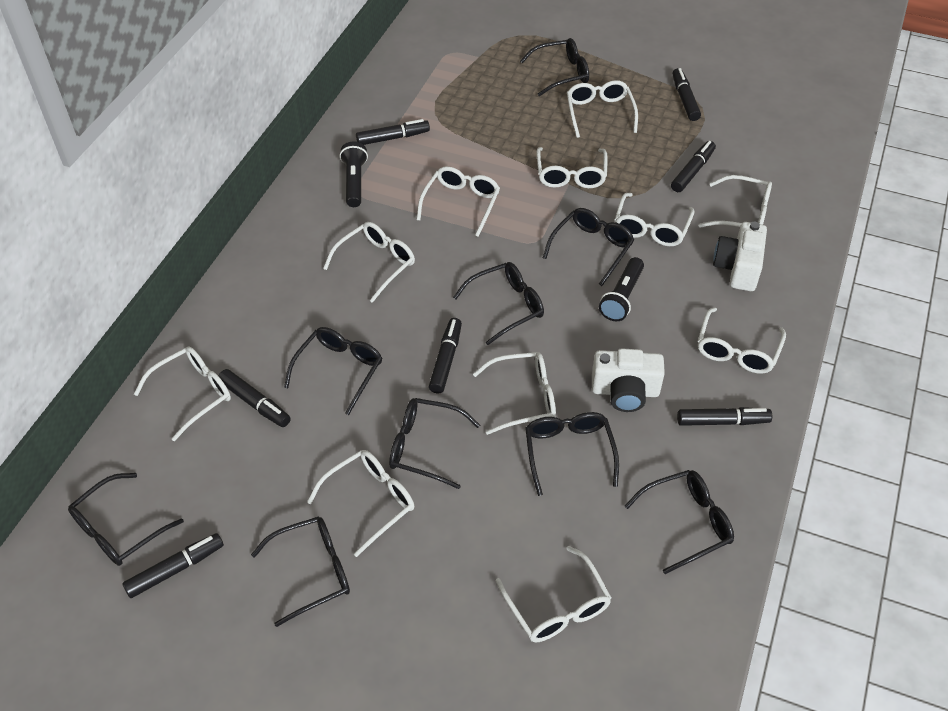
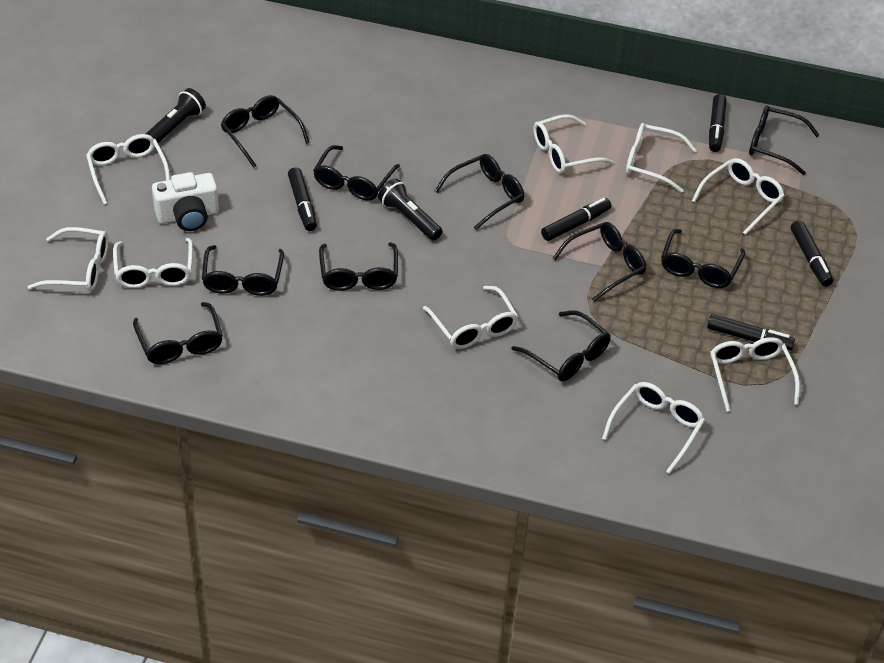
black glasses: [68,473,184,566] [251,516,350,627] [284,327,382,415] [389,398,480,489] [453,262,544,345] [520,38,589,97] [525,412,619,496] [543,208,634,286] [625,470,734,574] = 9 -> [133,302,223,364] [202,245,284,296] [221,95,310,168] [313,145,400,201] [319,242,398,291] [435,154,524,230] [512,310,611,381] [553,222,646,302] [661,229,745,288] [749,106,819,175] = 10
black marker: [122,533,224,598] [219,369,291,427] [356,119,430,145] [429,318,462,393] [671,141,716,192] [672,68,701,121] [677,407,772,426] = 7 -> [288,167,317,231] [541,198,612,241] [707,314,795,351] [709,94,727,152] [791,220,833,287] = 5
white camera: [592,348,665,412] [713,222,767,291] = 2 -> [152,172,219,231] = 1
white glasses: [134,347,231,441] [307,450,414,557] [323,222,415,303] [417,166,500,237] [473,352,556,435] [496,546,612,642] [536,147,608,188] [567,80,638,138] [615,193,695,246] [698,175,772,228] [698,307,786,374] = 11 -> [28,227,108,291] [86,134,170,205] [113,238,193,288] [423,286,519,349] [533,114,614,173] [602,382,705,474] [626,123,697,193] [692,158,785,235] [710,337,800,412] = 9

